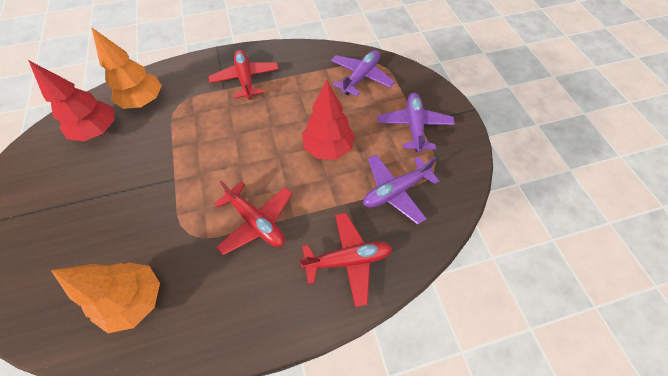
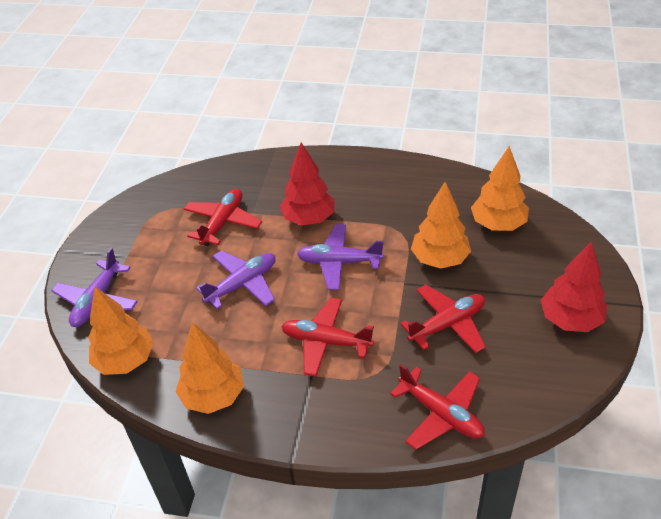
orange tree: [51,262,160,333] [92,28,162,109] = 2 -> [88,287,154,375] [176,322,244,414] [411,182,471,269] [471,146,529,231] = 4
red plane: [208,50,279,100] [214,180,292,255] [299,213,392,307] = 3 -> [183,189,262,246] [281,298,374,376] [390,364,485,450] [400,285,486,353] = 4

